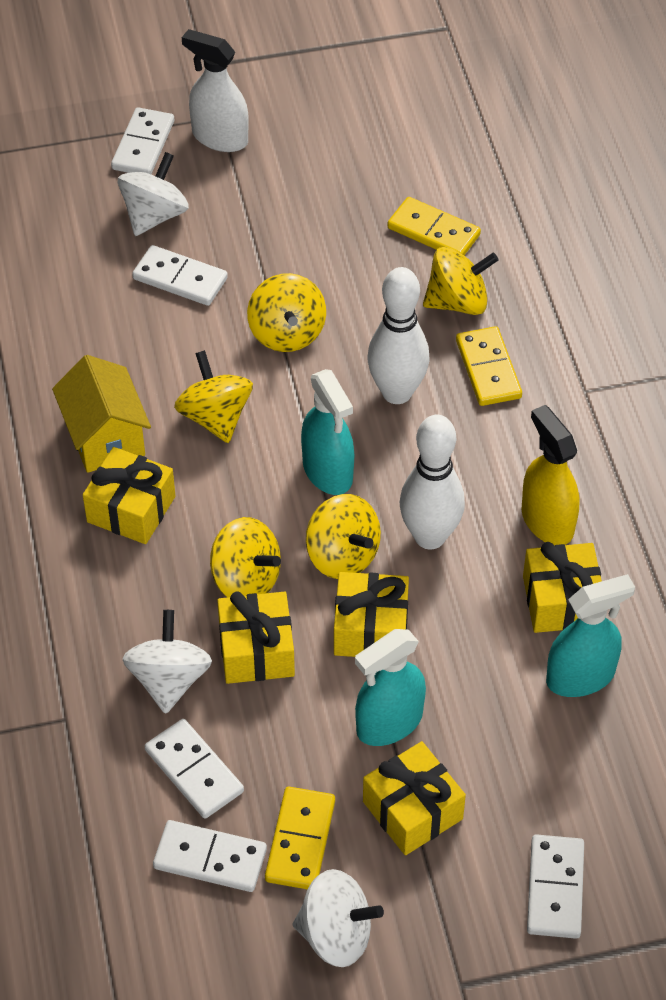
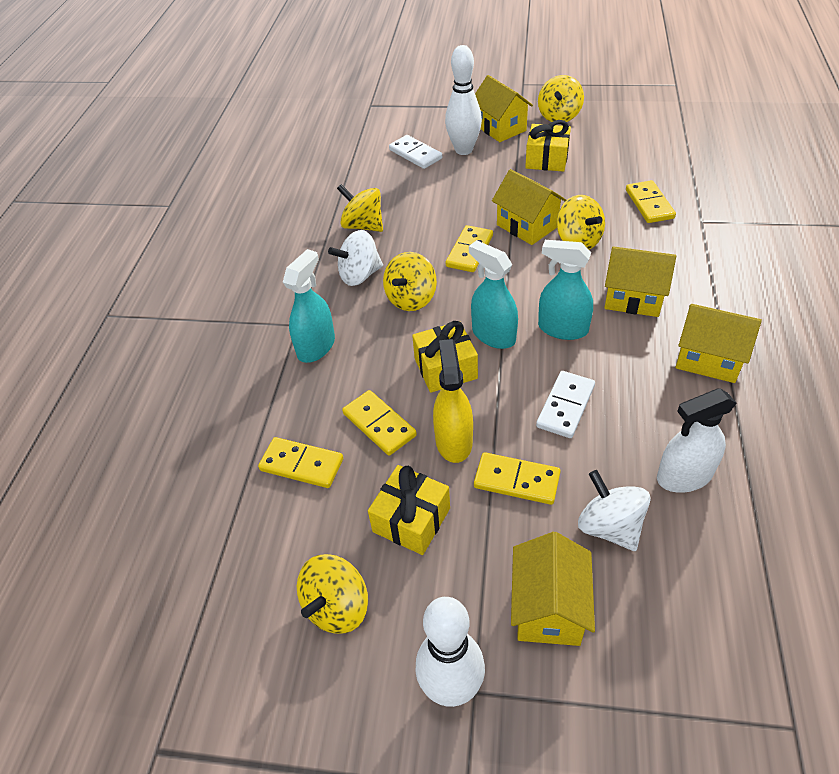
white domino: [111,107,174,174] [132,245,228,306] [145,719,244,819] [153,820,267,892] [527,834,584,939] = 5 -> [389,135,442,169] [536,371,595,438] = 2
white spinning top: [118,152,189,236] [123,610,212,714] [293,869,384,967] = 3 -> [328,230,383,286] [578,470,651,551] = 2
yellow domino: [265,787,335,890] [388,197,481,255] [456,326,522,406] = 3 -> [258,437,343,488] [342,390,417,456] [446,225,493,272] [474,452,560,505] [626,180,676,223] = 5
yellow gift: [83,447,176,544] [217,591,295,684] [334,572,409,657] [363,741,466,855] [523,542,602,633] = 5 -> [368,465,450,555] [412,321,478,393] [525,120,571,172] = 3
yellow house: [52,355,151,473] = 1 -> [475,75,533,142] [492,169,566,245] [511,532,595,646] [604,246,676,317] [676,304,762,383] = 5

